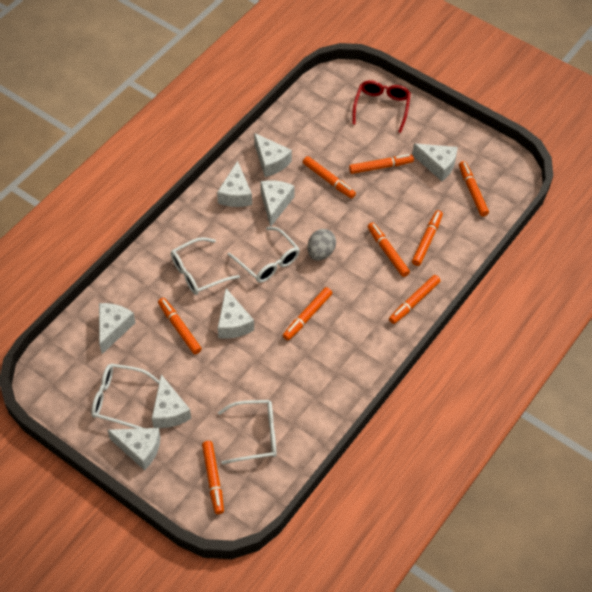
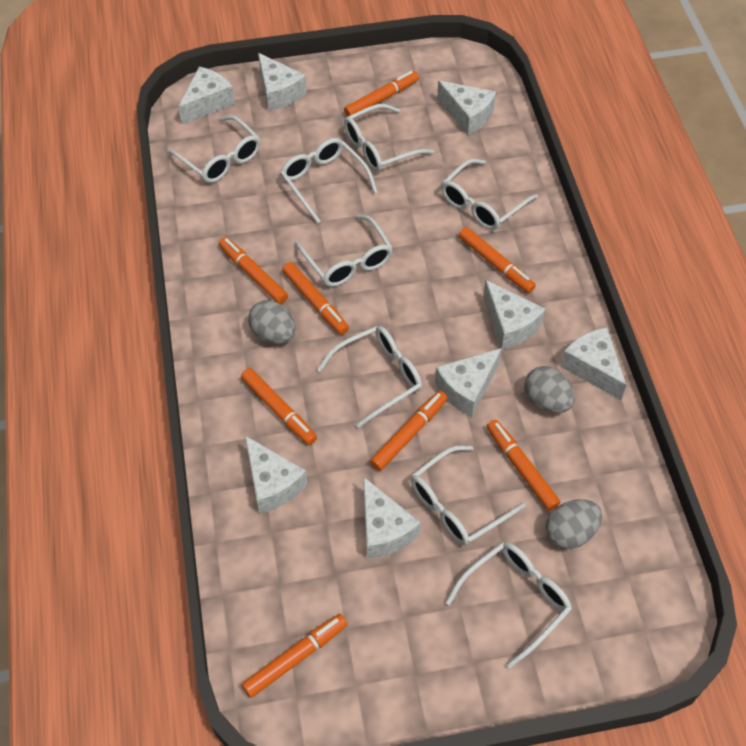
grey egg: [308,229,336,261] = 1 -> [248,300,295,344] [524,366,575,413] [546,499,602,549] = 3
orange marker: [158,298,202,354] [202,441,224,514] [283,287,332,340] [303,156,356,199] [349,154,414,174] [367,222,410,277] [389,275,441,324] [412,210,443,266] [459,161,489,217] = 9 -> [219,237,288,304] [241,368,317,445] [242,614,348,698] [282,262,349,335] [344,71,419,117] [370,391,448,471] [459,227,536,293] [487,420,560,511] = 8
red glasses: [352,80,411,133] = 1 -> none = 0
white glasses: [91,363,160,429] [171,237,240,295] [218,400,277,465] [227,227,300,283] = 4 -> [167,115,261,183] [280,138,377,224] [294,214,393,287] [317,326,422,428] [344,104,434,172] [411,445,526,546] [441,159,538,230] [445,542,572,668] = 8

